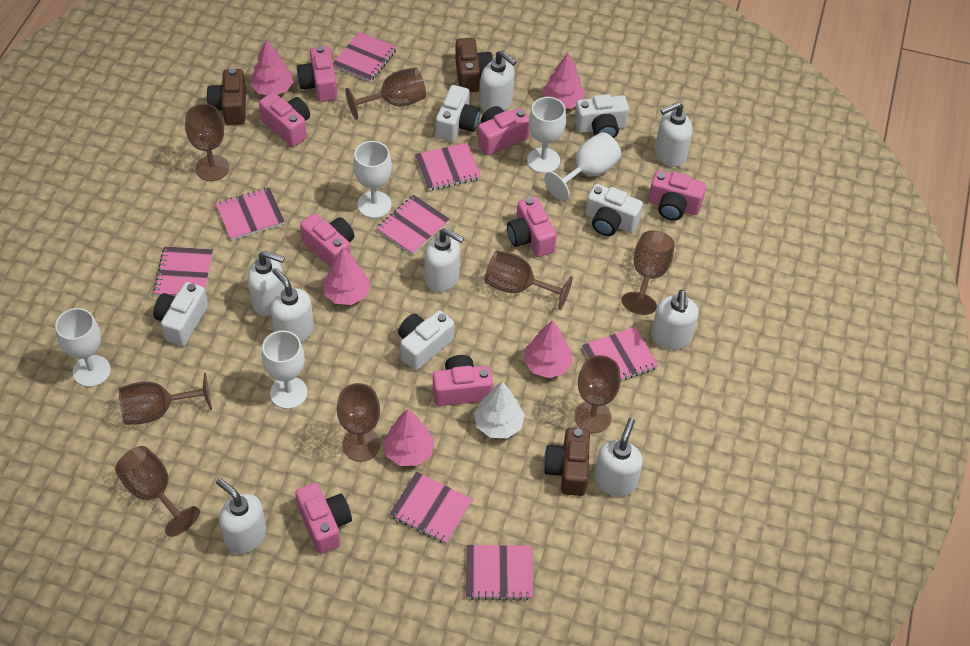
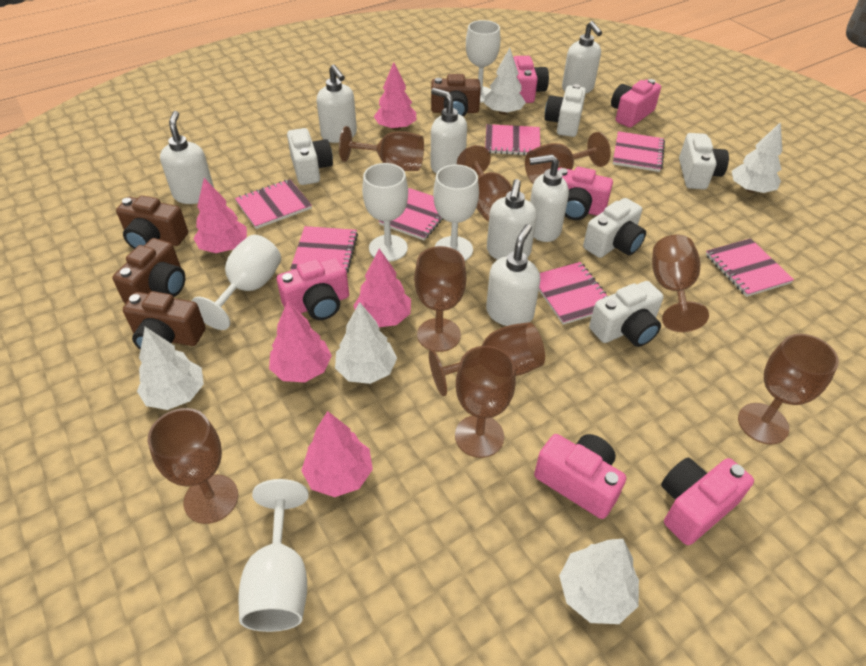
brown camera: [207,68,246,125] [455,38,493,92] [544,428,590,496] = 3 -> [112,238,185,304] [116,195,188,249] [123,291,205,350] [431,74,481,117] = 4
brown goblet: [115,446,200,537] [118,373,212,425] [185,104,229,181] [337,383,381,462] [345,67,426,120] [484,250,573,310] [574,355,621,433] [621,230,675,315] = 8 -> [148,408,238,524] [339,126,424,171] [414,246,466,352] [429,322,545,396] [455,346,516,458] [457,145,512,221] [525,132,611,183] [652,235,709,332] [738,334,839,445] = 9
pink camera: [259,92,310,147] [295,483,352,554] [297,46,337,102] [300,213,354,267] [433,355,493,406] [478,106,530,155] [507,196,557,257] [648,170,706,221] = 8 -> [277,257,349,320] [513,56,549,103] [534,434,626,519] [558,167,613,220] [611,79,661,128] [661,457,754,545] = 6
pink notebook: [153,246,213,296] [216,187,285,241] [333,32,397,82] [376,195,450,255] [390,472,473,544] [415,143,481,191] [466,545,534,600] [582,327,658,381] = 8 -> [235,179,312,229] [290,226,358,273] [379,188,443,240] [485,124,541,155] [539,262,608,325] [613,131,665,172] [706,238,794,297] = 7
white soap dispenser: [216,478,267,554] [247,251,285,316] [270,268,314,342] [425,228,464,292] [480,50,517,111] [594,418,643,496] [651,290,699,350] [655,102,693,167] = 8 -> [160,111,214,204] [317,65,357,143] [431,88,467,174] [486,224,540,326] [487,179,537,260] [530,154,569,242] [562,21,602,93] = 7
white tree: [474,382,525,438] = 1 -> [137,327,204,410] [335,302,397,384] [484,48,526,115] [559,539,639,624] [732,122,782,193] = 5

